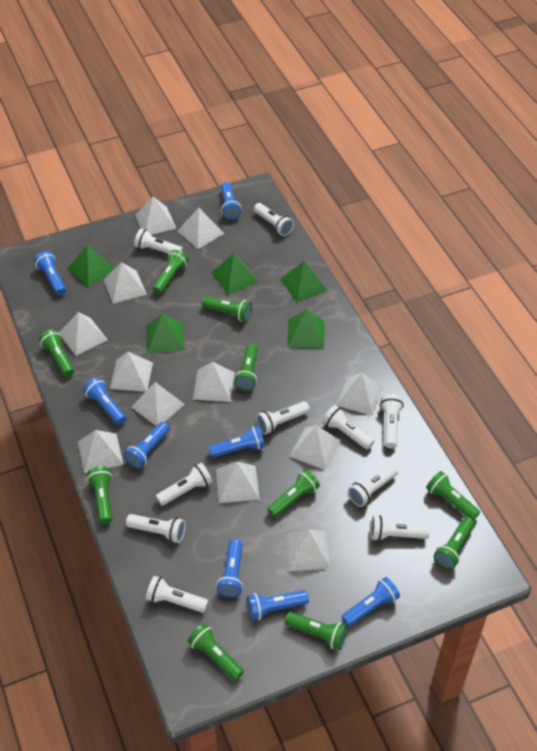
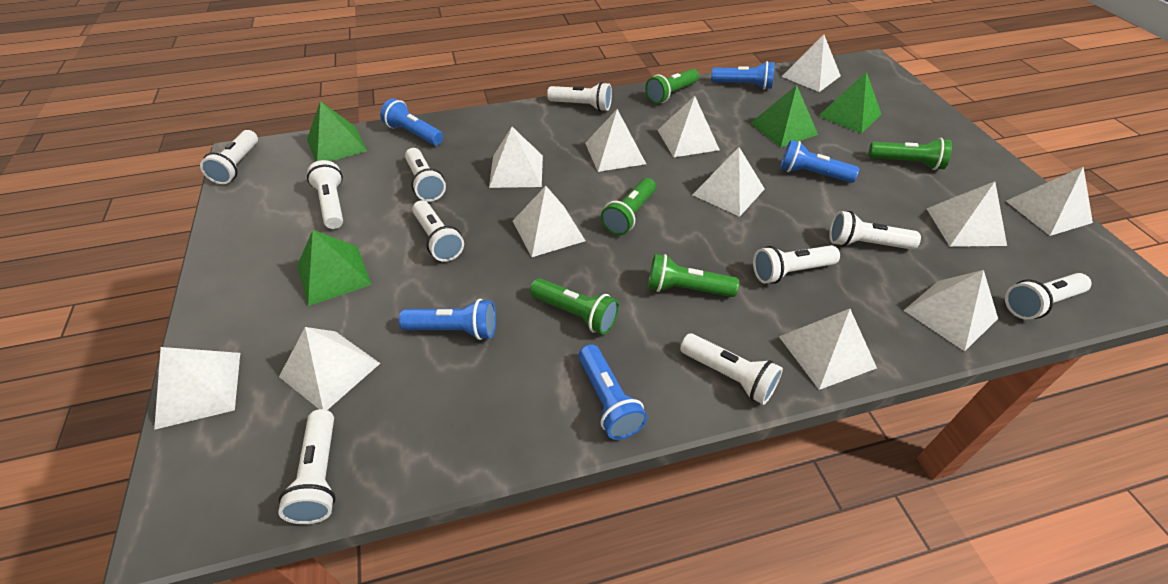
blue flashlight: [34,251,66,295] [83,377,126,425] [124,422,169,469] [209,426,265,458] [217,539,243,598] [221,182,241,220] [247,590,309,620] [341,577,400,627] = 8 -> [380,98,443,145] [399,299,496,340] [578,344,647,440] [711,61,775,90] [780,140,859,183] = 5
green flashlight: [39,329,74,377] [87,466,113,524] [153,250,189,294] [187,623,244,681] [202,297,252,322] [234,344,258,391] [267,469,320,518] [285,612,348,650] [426,471,480,520] [434,517,475,569] = 10 -> [530,278,619,335] [601,178,656,235] [645,69,699,104] [648,254,739,297] [869,138,952,170] = 5
green pyramid: [67,244,115,287] [146,314,184,353] [212,253,258,295] [280,260,327,302] [287,310,325,348] = 5 -> [297,230,371,306] [307,101,367,161] [751,85,818,147] [818,72,881,134] = 4

